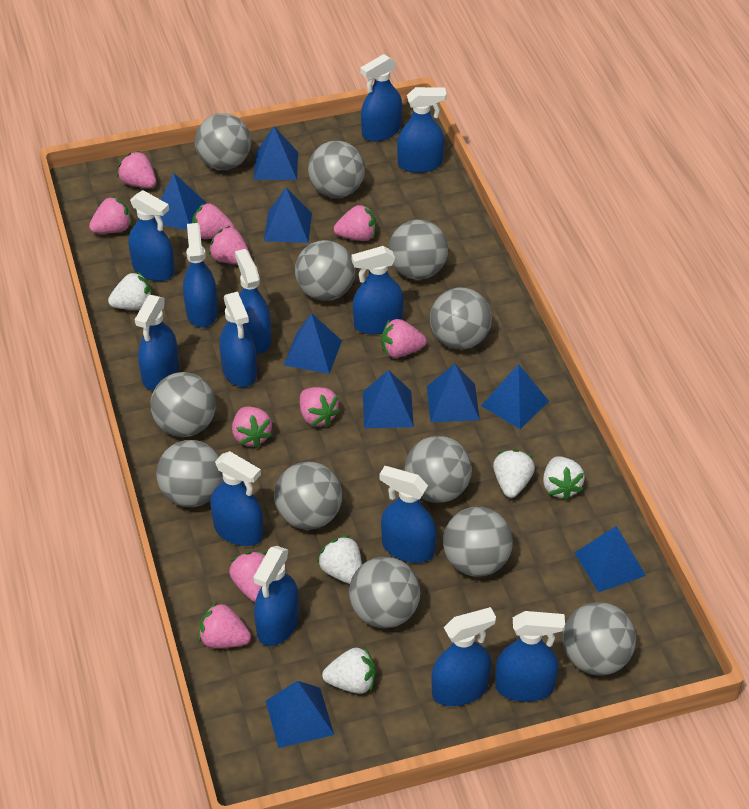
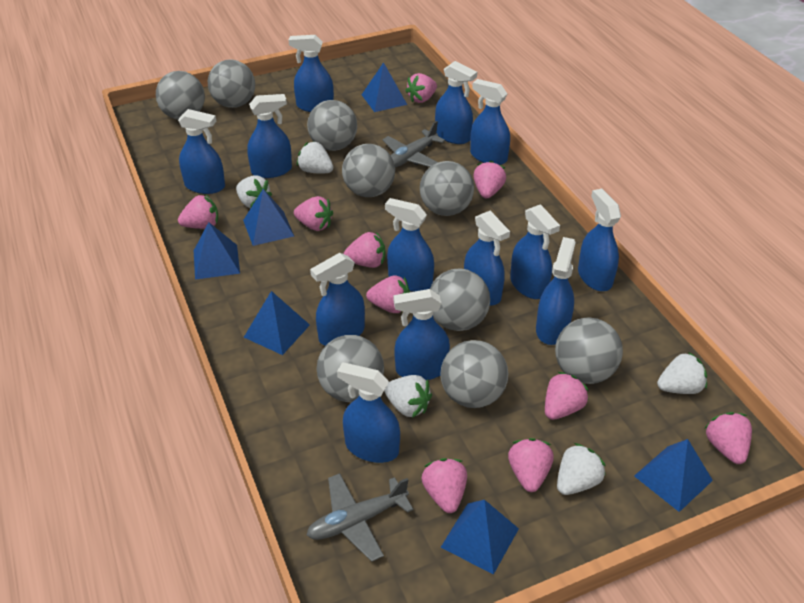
blue pyramid: [154,173,206,230] [254,127,298,180] [264,188,312,243] [266,681,334,748] [284,313,342,374] [363,370,414,428] [427,364,480,422] [481,364,549,429] [575,526,646,592] = 9 -> [194,222,240,280] [243,189,294,246] [244,291,310,355] [362,62,407,112] [441,500,519,575] [634,439,713,512] = 6
grey ball: [151,372,216,437] [156,440,223,507] [195,113,251,170] [274,462,342,530] [295,240,355,301] [308,141,365,198] [349,557,420,629] [389,220,448,280] [404,436,472,503] [430,288,492,349] [443,507,513,577] [563,602,636,676] = 12 -> [156,71,205,119] [208,59,255,108] [307,100,357,151] [317,335,384,402] [342,144,395,197] [420,161,474,216] [430,268,490,331] [440,340,508,408] [555,317,623,384] = 9
grey plane: none = 0 -> [306,473,413,562] [382,121,445,167] = 2

